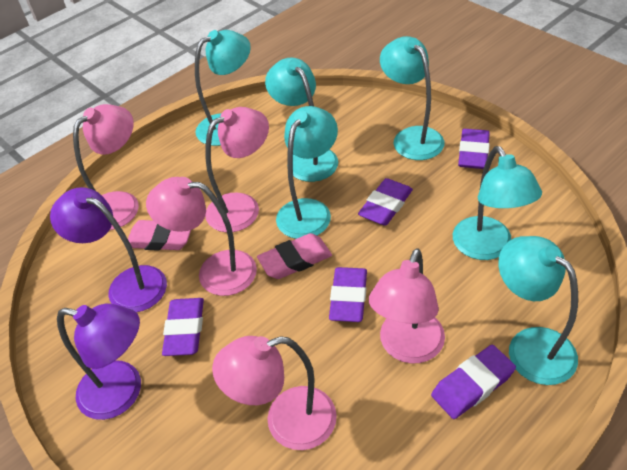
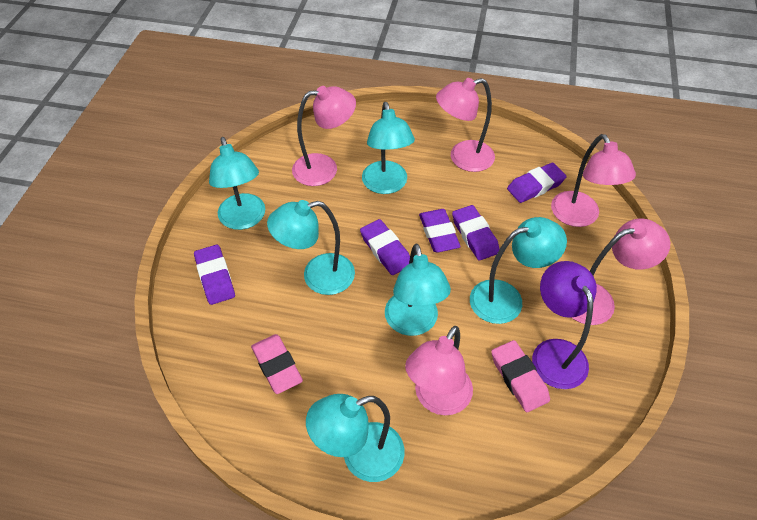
purple lamp: [50,187,167,312] [57,303,141,420] = 2 -> [532,261,597,389] = 1

